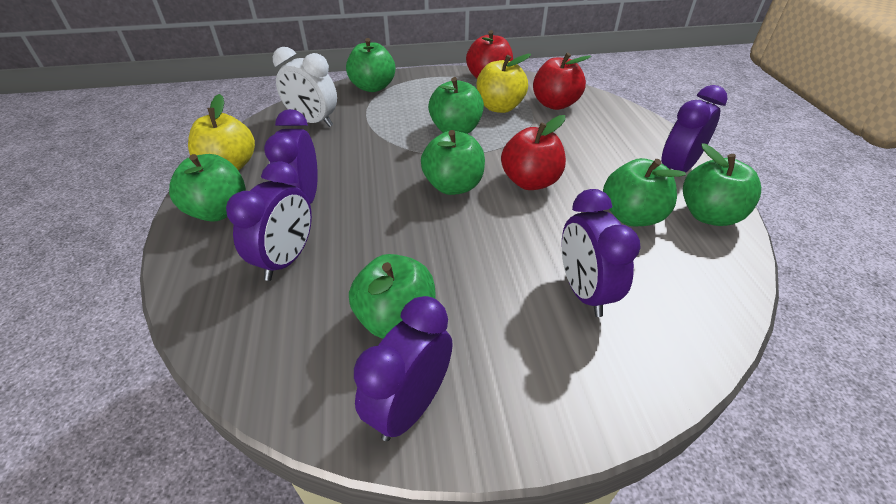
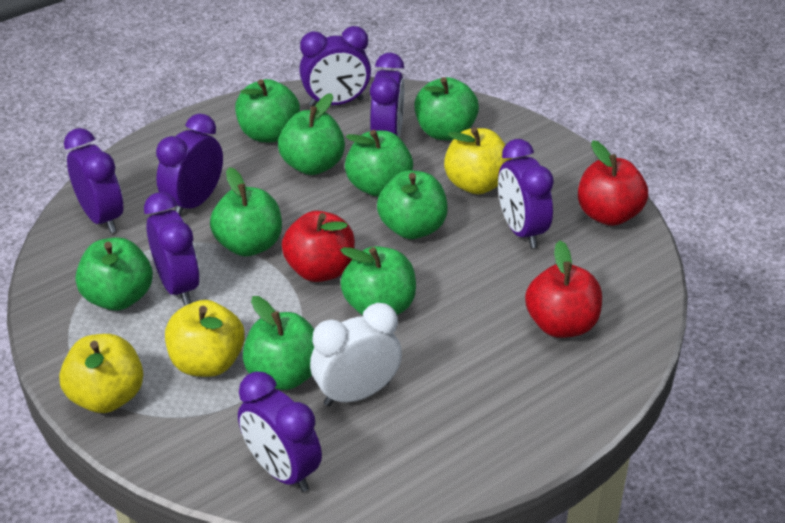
green apple: [169,154,246,222] [346,38,395,92] [349,254,436,339] [421,130,485,195] [428,77,484,134] [603,158,686,226] [683,143,761,226] = 7 -> [76,237,153,311] [210,167,282,256] [235,79,300,142] [243,296,315,390] [278,93,345,175] [340,246,416,315] [345,130,413,197] [377,170,448,239] [414,77,479,140] = 9
purple clock: [226,161,312,281] [264,109,318,204] [354,296,453,441] [562,189,641,317] [661,85,727,173] = 5 -> [64,128,123,233] [144,192,200,305] [156,113,223,216] [238,372,322,492] [299,26,371,106] [370,52,404,138] [498,139,554,248] = 7
yellow apple: [188,94,255,171] [477,54,531,113] = 2 -> [59,334,143,413] [165,300,245,377] [444,127,512,194] = 3

